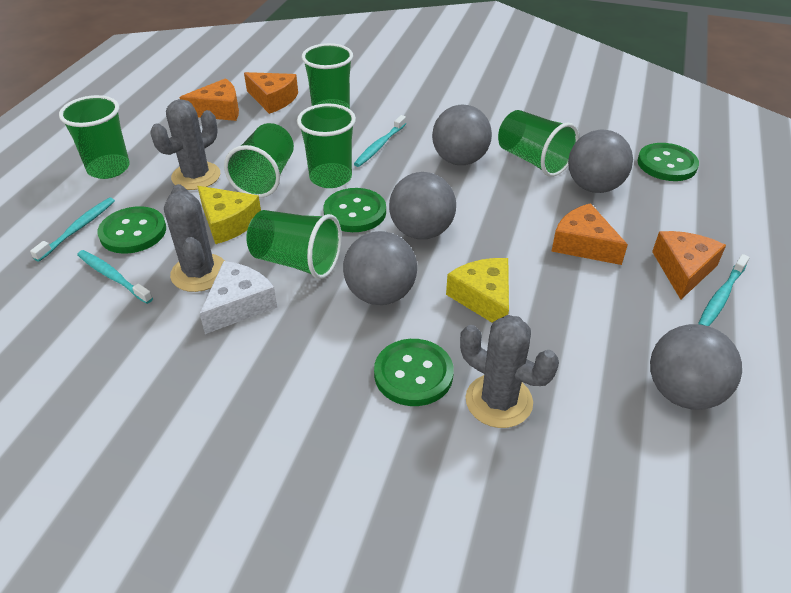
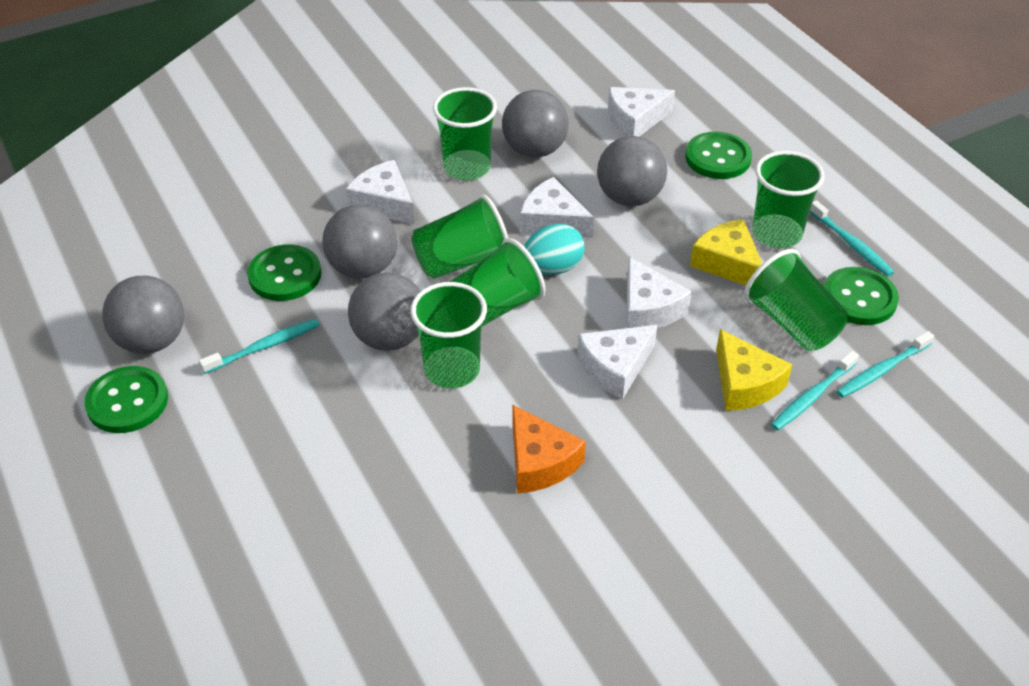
grey cactus: [151,99,220,190] [164,184,225,292] [460,315,559,428] = 3 -> none = 0
orange cheese: [179,78,239,121] [244,72,298,114] [551,203,628,265] [652,231,726,300] = 4 -> [512,405,586,494] = 1
turquoise egg: none = 0 -> [524,224,585,275] = 1
white cheese: [199,261,277,334] = 1 -> [346,160,414,224] [520,177,594,238] [577,325,657,399] [608,87,675,137] [626,257,692,328] = 5

